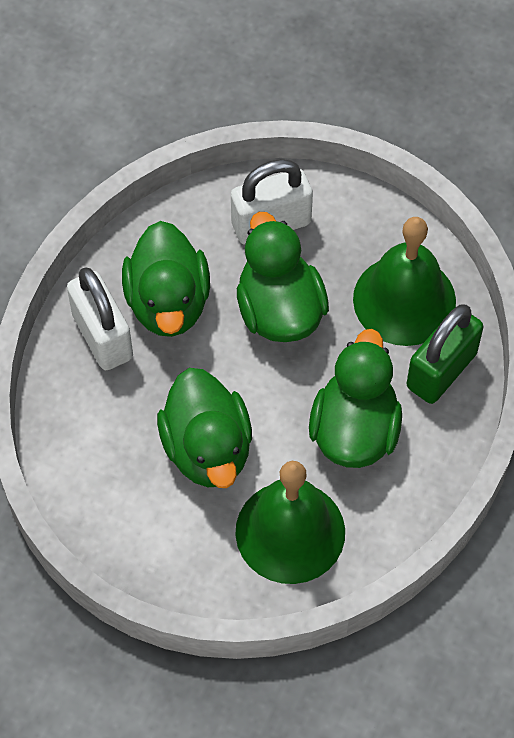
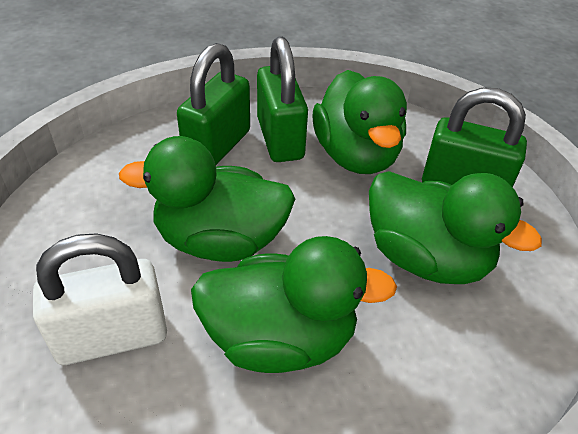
green bell: [235,461,345,584] [353,217,456,346] = 2 -> none = 0
green padlock: [407,305,483,404] = 1 -> [177,43,250,165] [257,37,308,162] [422,87,527,187] = 3
white padlock: [67,267,133,370] [231,159,313,244] = 2 -> [33,233,167,365] = 1

